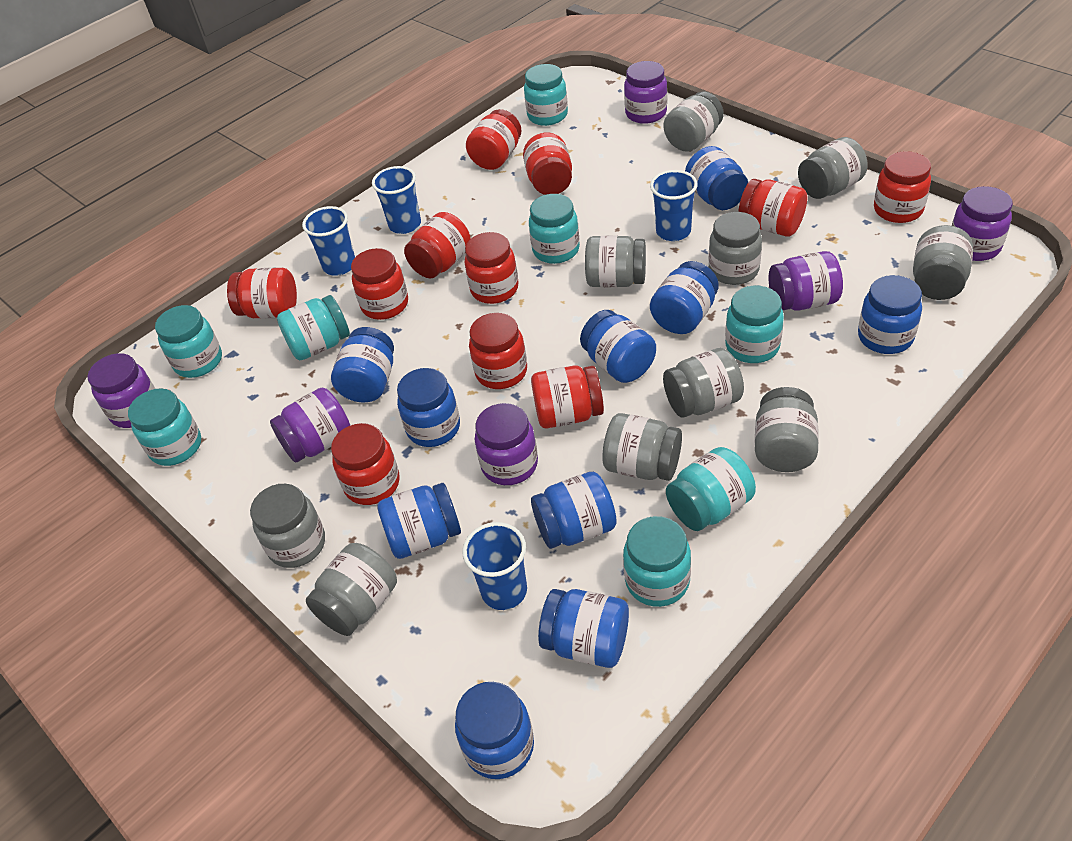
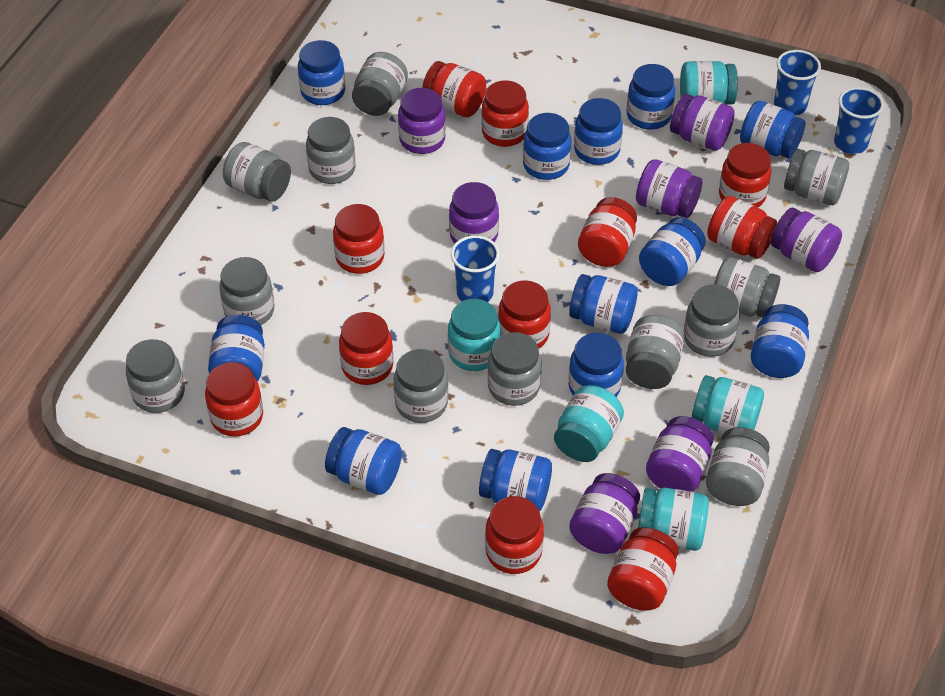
blue cup: [302,206,355,276] [372,166,421,234] [462,522,527,610] [650,170,698,241] = 4 -> [451,235,500,302] [774,50,821,116] [834,87,884,154] = 3
blue jar: [331,327,394,403] [377,483,461,559] [397,368,460,447] [455,682,534,779] [531,472,617,549] [538,589,629,668] [580,310,656,383] [650,261,719,334] [685,146,748,210] [858,275,922,354] = 10 -> [208,315,265,382] [298,40,345,105] [325,427,402,495] [479,449,552,511] [523,113,571,180] [569,274,638,334] [569,333,624,397] [574,98,623,165] [627,64,675,130] [639,217,706,286] [740,101,805,159] [751,304,809,378] = 12
grey jar: [250,484,325,568] [306,543,397,636] [585,236,646,287] [602,413,682,481] [663,92,724,152] [663,348,744,418] [708,212,762,285] [755,387,819,472] [798,137,868,199] [913,225,973,300] = 10 -> [126,339,185,413] [219,257,274,325] [223,142,291,201] [306,117,355,184] [352,52,408,116] [393,349,448,423] [487,332,542,406] [626,315,685,389] [684,285,740,357] [706,427,770,506] [714,257,780,318] [784,149,849,205] = 12
purple jar: [88,353,155,428] [270,388,351,462] [475,403,538,485] [624,61,667,124] [769,251,843,311] [952,186,1013,261] = 6 -> [398,88,446,154] [449,182,499,244] [569,473,640,554] [636,159,702,218] [646,416,713,492] [670,94,735,151] [771,208,842,272] = 7
turquoise jar: [128,388,201,466] [155,305,222,378] [277,295,350,360] [524,64,568,126] [529,194,580,264] [623,516,691,607] [666,447,756,531] [725,286,784,363] = 8 -> [448,299,501,371] [554,385,624,462] [638,488,709,551] [680,61,738,105] [692,375,764,434] = 5

